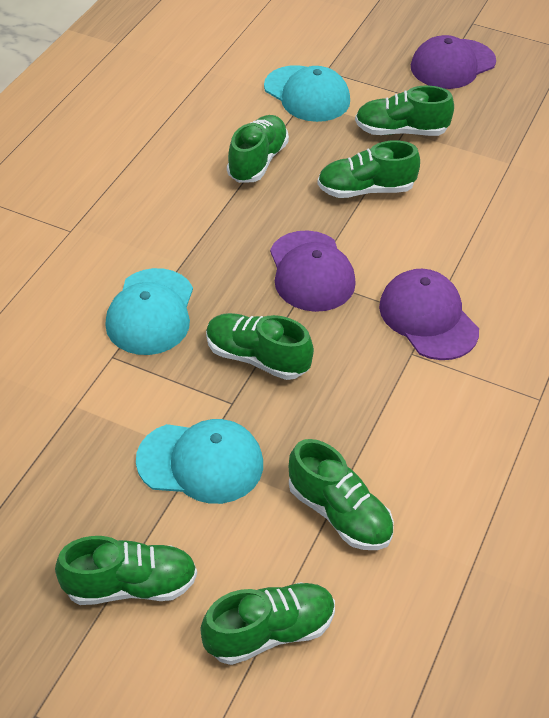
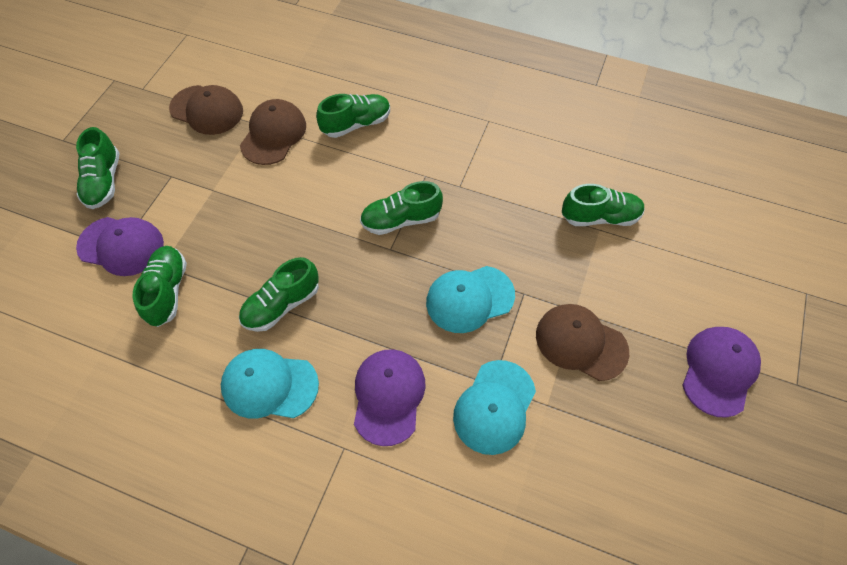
brown cap: none = 0 -> [169,85,243,135] [240,99,306,165] [536,304,629,381] = 3
green shoe: [55,536,197,605] [200,582,335,665] [206,313,314,380] [227,115,289,183] [289,439,394,550] [317,140,420,198] [355,86,454,136] = 7 -> [76,127,120,209] [132,246,187,327] [239,257,319,332] [316,94,390,138] [360,181,443,235] [562,184,645,226] = 6

